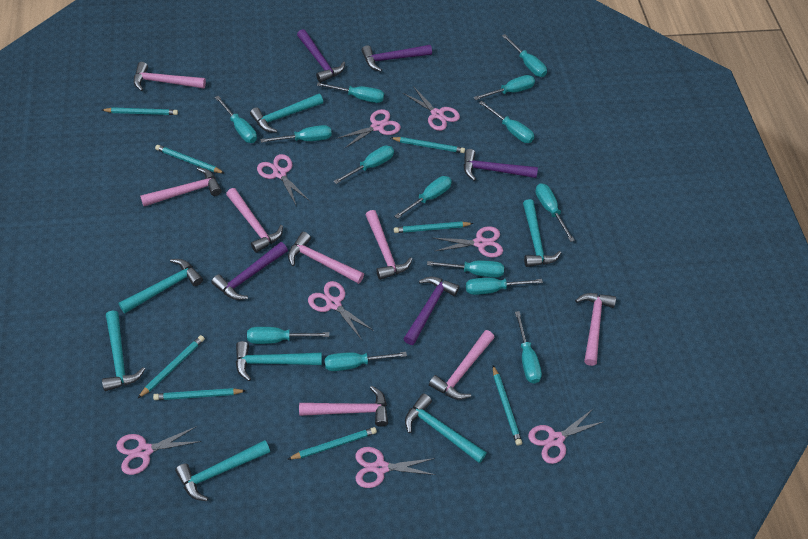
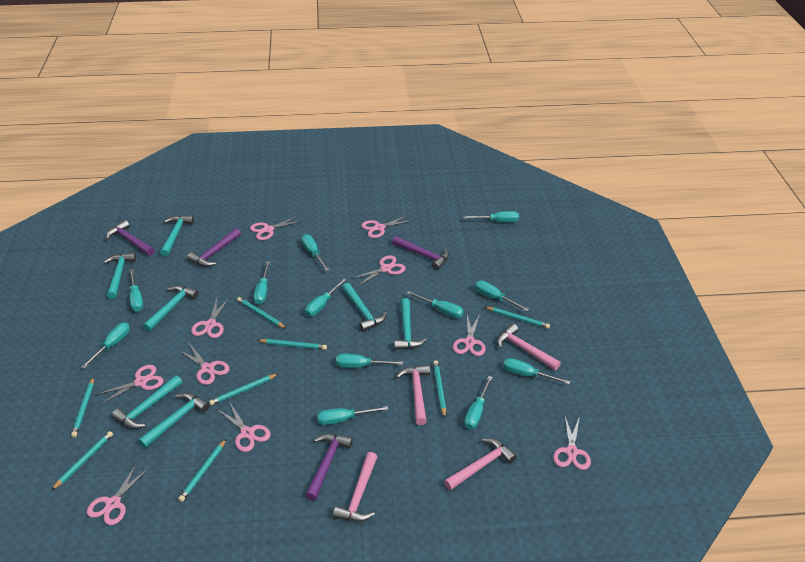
pink hammer: [134,62,206,91] [140,167,222,206] [226,188,283,253] [288,232,364,284] [299,386,388,427] [366,210,412,280] [429,330,495,400] [575,293,616,366] = 8 -> [333,452,377,522] [396,365,430,425] [444,438,517,491] [497,324,561,370] = 4
pink scissors: [116,426,201,475] [257,154,310,207] [308,281,374,340] [336,109,401,149] [355,447,436,488] [403,86,460,131] [434,226,503,258] [528,408,605,464] = 8 -> [87,463,149,525] [96,365,163,404] [178,343,229,385] [191,298,229,338] [217,403,271,452] [250,216,302,240] [351,255,406,286] [361,215,414,238] [453,314,486,356] [553,416,591,470] = 10
purple hammer: [211,242,288,300] [297,29,345,83] [362,45,432,72] [403,277,460,345] [464,149,538,181] = 5 -> [106,220,154,256] [187,228,241,267] [305,434,353,501] [392,236,449,270] = 4
turquoise screwdriver: [215,96,257,143] [247,327,329,344] [260,125,332,143] [317,82,384,103] [325,352,407,371] [333,145,394,184] [395,176,452,219] [427,260,504,278] [466,278,543,295] [474,75,535,100] [479,101,534,143] [502,34,547,77] [515,311,542,384] [535,183,575,242] = 14 -> [81,322,130,369] [129,269,143,312] [253,261,270,305] [301,234,329,271] [305,278,347,316] [317,406,389,425] [336,354,403,368] [407,291,464,318] [463,211,519,222] [464,376,493,429] [475,280,529,311] [503,358,571,385] = 12

